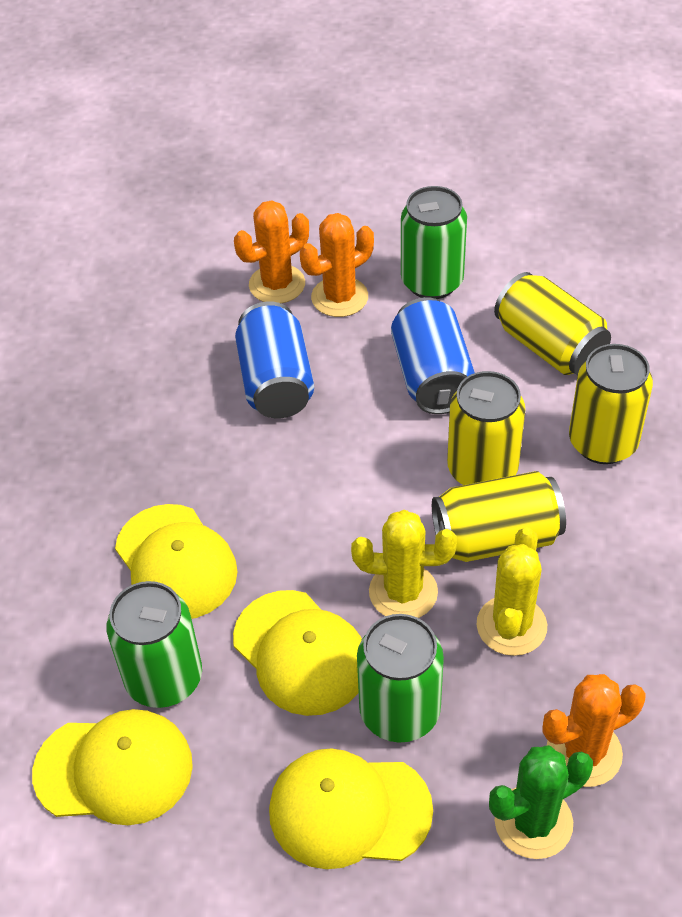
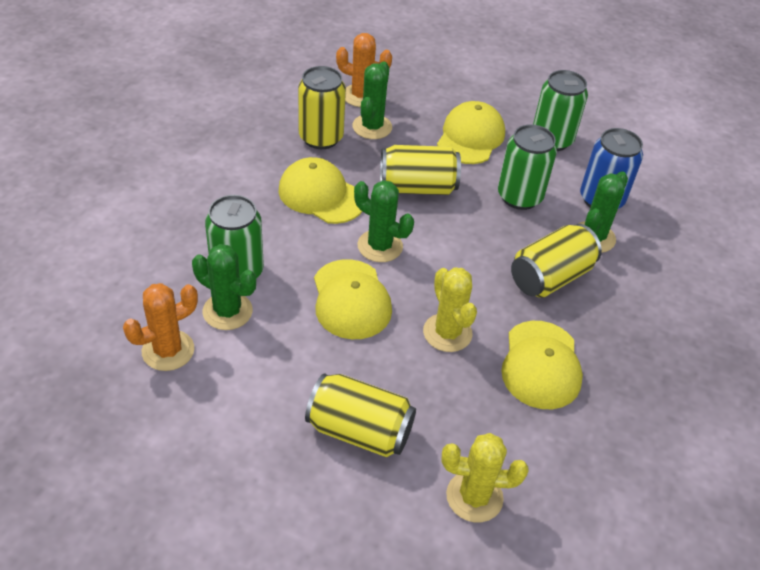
blue can: [235,301,314,418] [391,297,475,414] = 2 -> [580,128,643,209] = 1
green cactus: [489,745,593,859] = 1 -> [192,244,256,330] [352,61,392,139] [354,180,414,262] [578,171,628,253] = 4
orange cactus: [234,200,309,303] [300,213,374,317] [543,674,646,787] = 3 -> [123,283,198,371] [336,33,392,107] = 2

